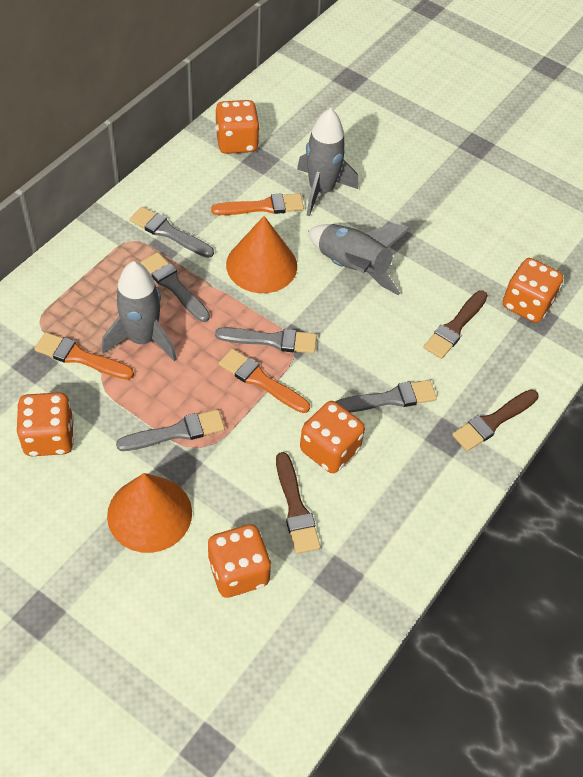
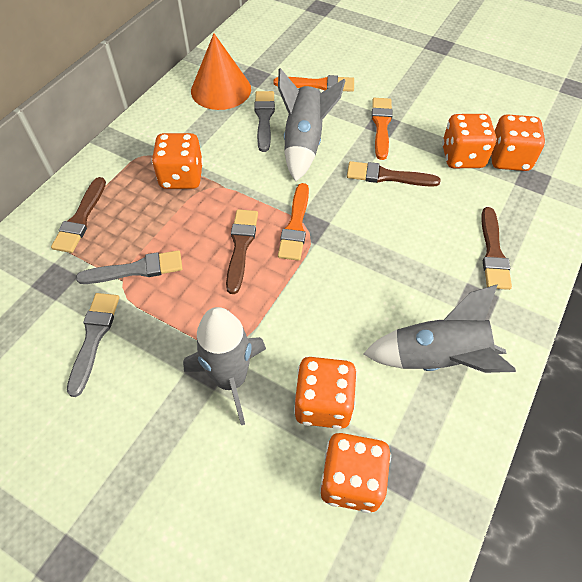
brown brush: [276,452,320,554] [424,290,488,359] [452,390,539,451] = 3 -> [51,177,106,253] [226,209,258,294] [347,161,440,187] [481,207,512,290] = 4
grey brush: [116,410,225,451] [130,206,214,258] [141,252,210,322] [215,327,317,354] [335,380,437,413] = 5 -> [67,293,119,397] [76,250,183,284] [254,91,275,152] = 3
orange cone: [107,473,192,553] [226,216,297,293] = 2 -> [191,33,251,110] = 1

